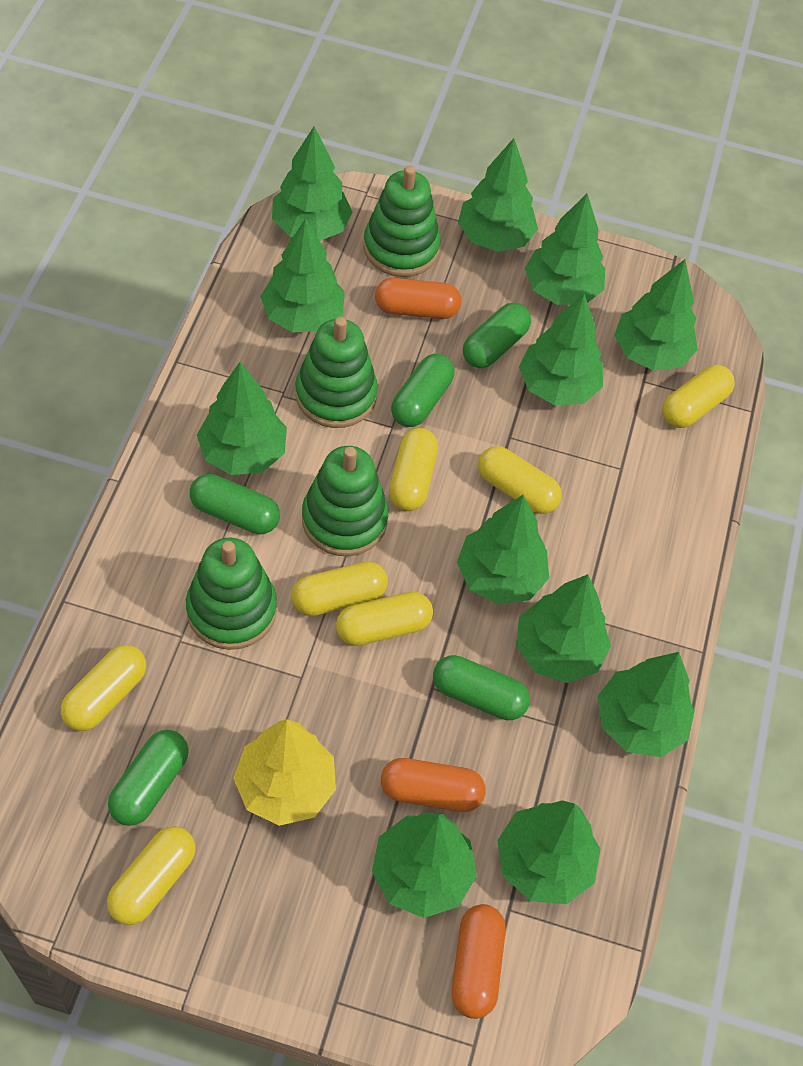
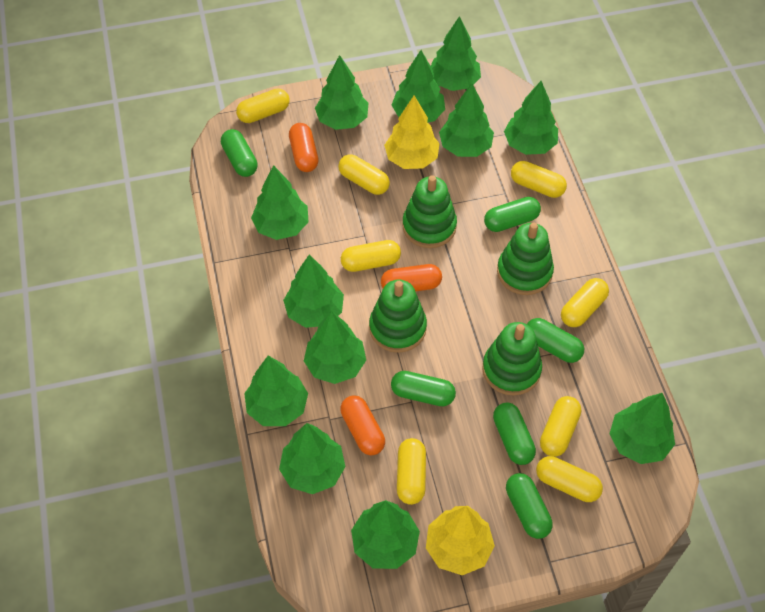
green capsule: [108,730,189,826] [190,474,280,534] [391,354,455,427] [433,655,530,720] [463,302,531,368] = 5 -> [221,129,258,177] [391,371,456,406] [484,197,541,232] [493,403,536,465] [506,473,553,539] [527,318,584,363] = 6
yellow capsule: [61,645,146,731] [107,826,196,925] [291,561,388,616] [336,592,433,646] [389,428,438,511] [478,446,562,514] [662,365,735,428] = 7 -> [236,89,290,123] [338,155,390,195] [341,240,401,272] [397,438,426,505] [511,161,567,198] [536,456,603,502] [540,396,581,457] [561,278,609,327] = 8
yellow tree: [233,719,336,826] = 1 -> [384,95,440,169] [426,506,495,575] = 2

